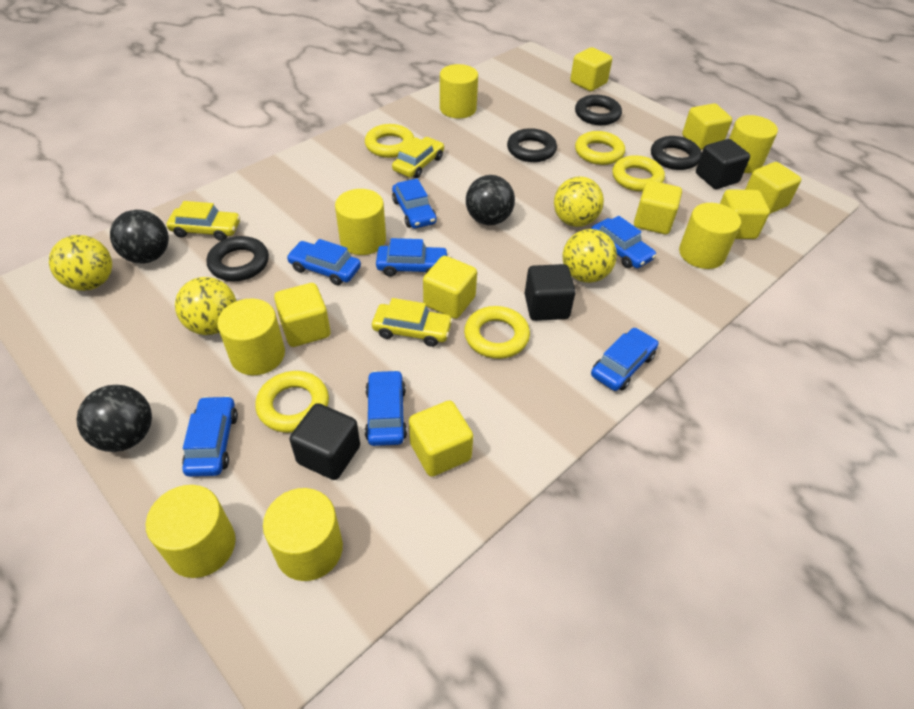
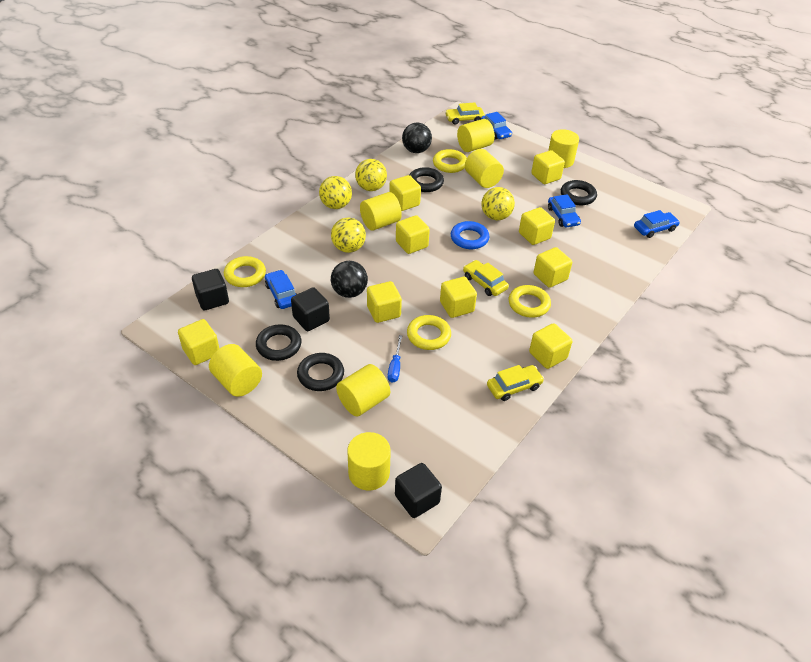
black ball: [76,385,152,452] [110,210,169,264] [466,175,515,225] = 3 -> [331,261,368,298] [402,122,432,153] = 2
blue car: [182,396,238,477] [287,239,361,285] [365,370,407,446] [376,238,449,277] [392,178,436,228] [591,216,656,268] [591,328,659,391] = 7 -> [265,270,297,309] [481,112,512,140] [548,194,581,227] [634,210,680,238] = 4
blue ring: none = 0 -> [451,221,490,249] = 1
blue screwdriver: none = 0 -> [388,335,402,383] = 1
yellow cube: [274,283,330,347] [409,401,473,477] [423,256,477,319] [570,47,612,91] [634,180,682,234] [682,103,732,150] [720,189,770,239] [745,162,801,214] = 8 -> [178,319,220,365] [367,281,402,323] [389,175,421,211] [396,215,430,254] [440,277,477,318] [519,207,555,245] [529,323,572,369] [531,150,565,184] [534,247,572,288] = 9
yellow ring: [255,371,329,433] [365,124,414,158] [464,306,530,359] [575,131,625,165] [612,155,665,192] = 5 -> [224,256,266,287] [407,315,451,350] [433,149,467,173] [509,285,551,318] = 4

